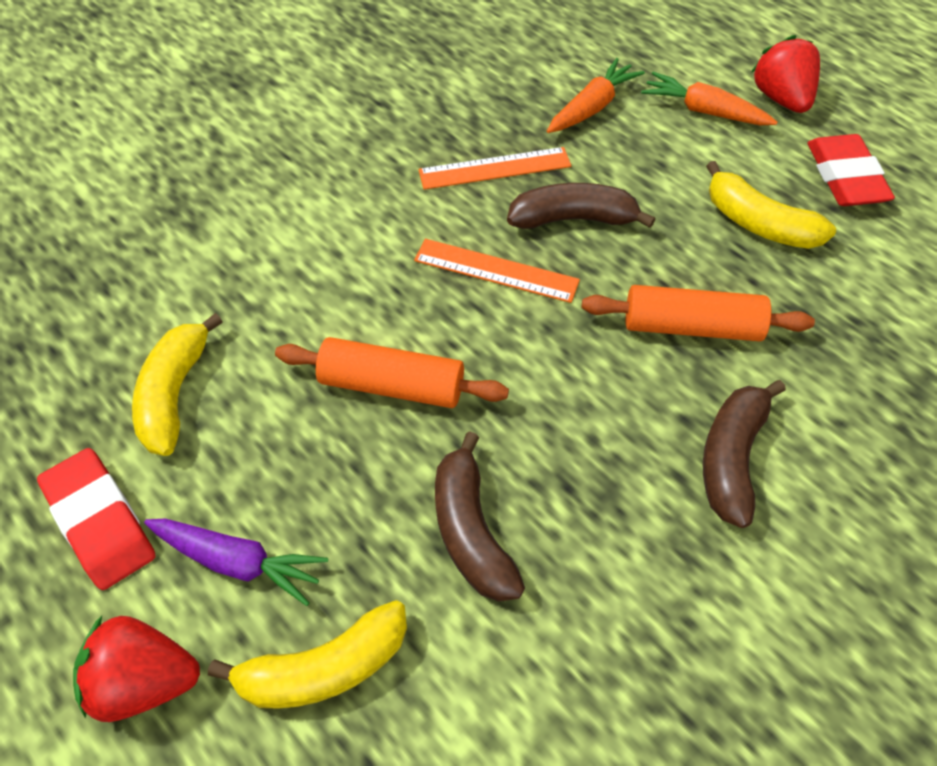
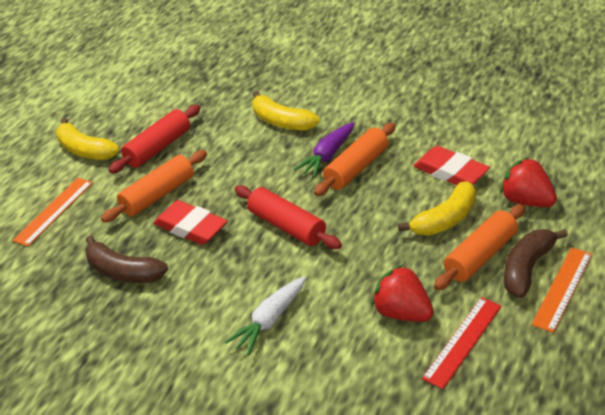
brown banana: [435,431,525,602] [507,183,655,229] [703,380,786,528] = 3 -> [85,235,168,283] [504,229,568,298] = 2
orange carrot: [547,58,645,133] [641,72,777,125] = 2 -> none = 0
orange rolling pin: [275,337,509,408] [582,285,815,341] = 2 -> [101,150,207,223] [314,123,395,196] [434,204,525,290] = 3
red rolling pin: none = 0 -> [109,105,200,174] [235,185,342,249] = 2
red ruler: none = 0 -> [422,297,502,389] = 1
white carrot: none = 0 -> [225,276,306,355] = 1

